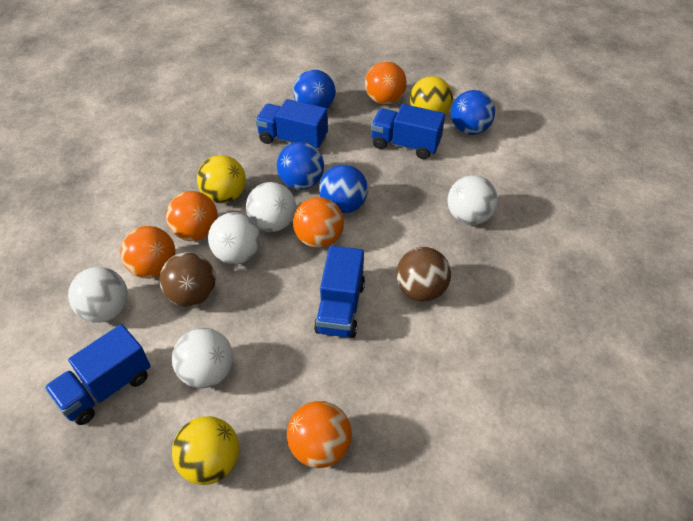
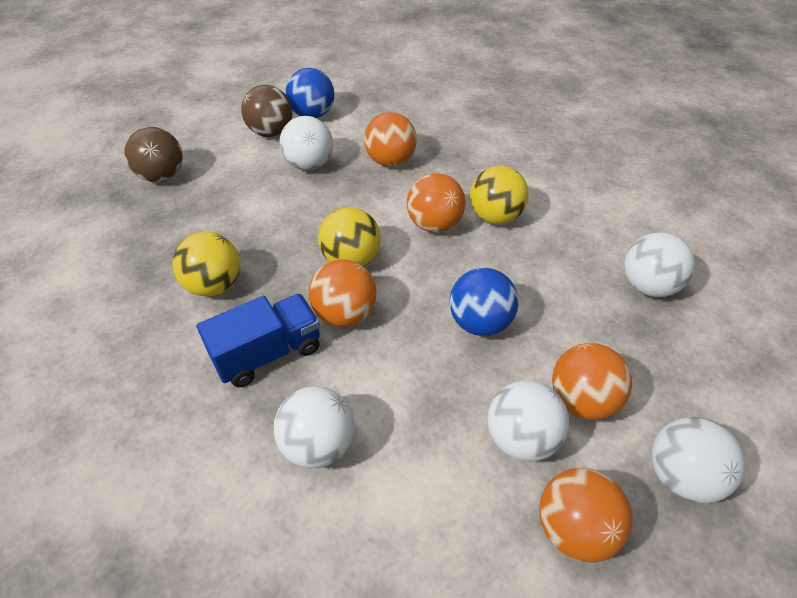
blue ball: [277,142,324,190] [293,69,336,109] [319,165,368,214] [451,90,495,135] = 4 -> [286,68,334,118] [449,268,518,336] = 2
blue truck: [44,324,151,425] [255,99,328,149] [314,246,365,338] [371,104,445,159] = 4 -> [197,294,320,387] = 1

